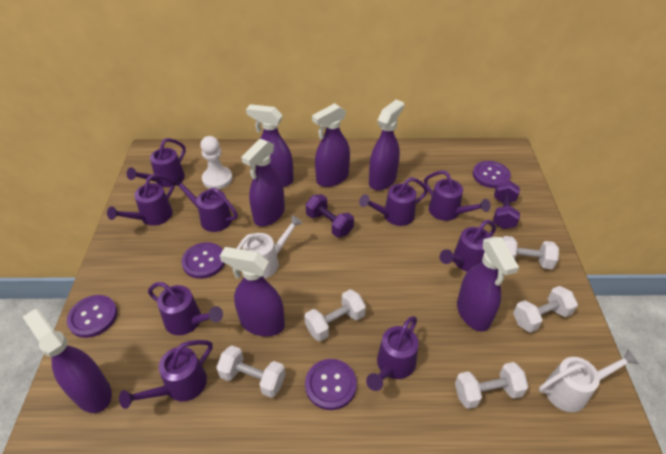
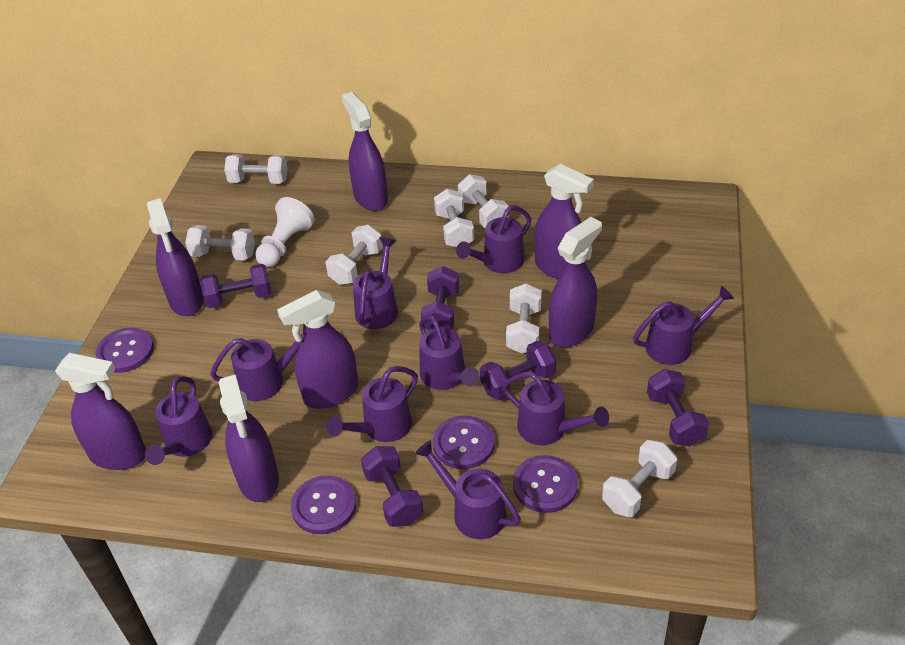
purple dumbbell: [306,194,354,238] [493,181,520,229] = 2 -> [200,264,271,308] [361,446,423,527] [421,266,459,330] [480,341,556,400] [647,369,709,446] = 5
white dumbbell: [216,346,285,398] [304,290,366,341] [455,362,528,409] [503,236,559,269] [513,286,578,333] = 5 -> [185,225,255,260] [224,154,287,184] [325,225,383,285] [434,189,474,248] [458,174,509,228] [506,284,542,354] [602,440,677,517] = 7
white watering can: [231,215,303,278] [539,349,639,412] = 2 -> none = 0

